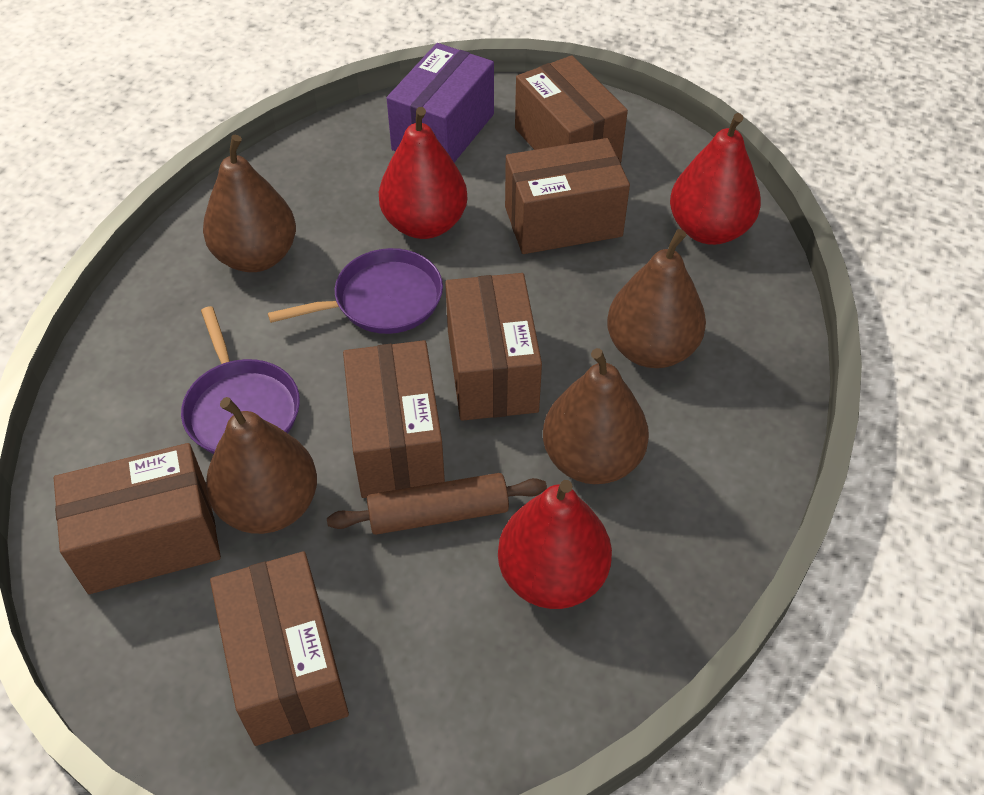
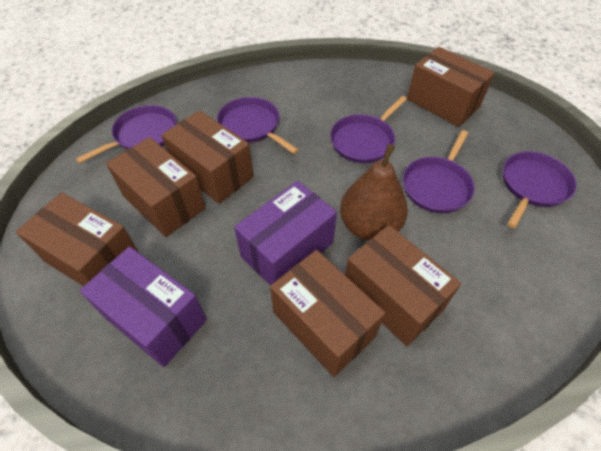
brown pear: [203,135,296,272] [206,397,317,534] [543,348,649,484] [607,229,706,368] = 4 -> [340,144,408,241] = 1
brown rolling pin: [327,473,547,535] = 1 -> none = 0
purple box: [387,43,494,162] = 1 -> [80,246,207,367] [234,181,337,286] = 2
purple pan: [181,306,300,454] [268,248,443,334] = 2 -> [76,105,177,164] [217,97,299,154] [330,96,407,163] [403,130,475,213] [503,151,577,228] = 5
red pear: [379,107,468,239] [498,480,612,609] [670,113,761,245] = 3 -> none = 0

